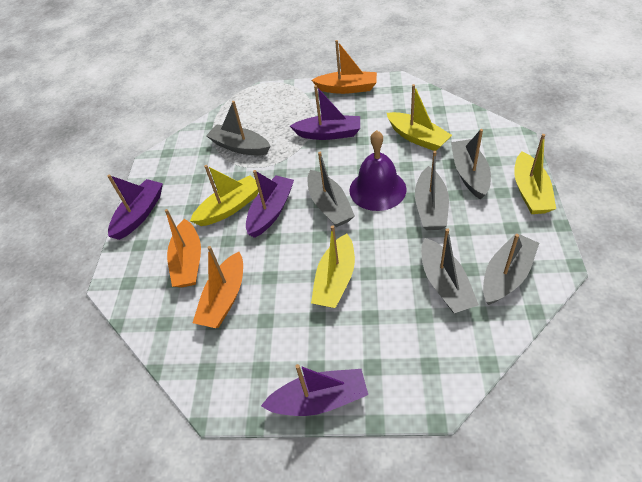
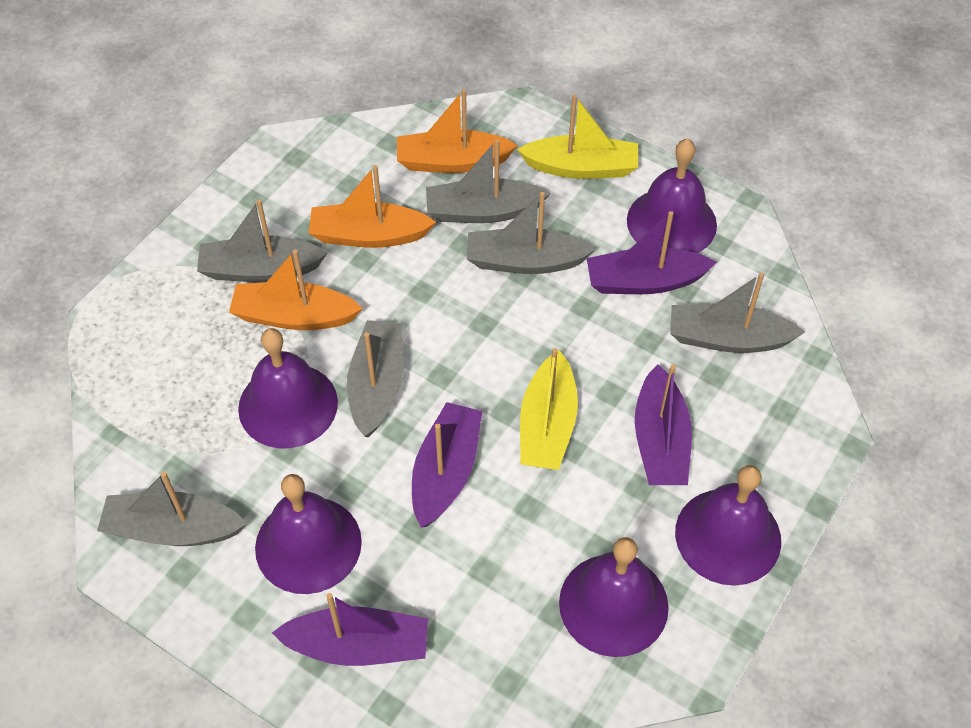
purple bell: [350,130,407,211] = 1 -> [238,328,338,448] [255,474,362,594] [559,537,669,657] [627,138,717,253] [675,465,781,586] = 5
yellow boat: [190,165,259,226] [311,225,355,308] [387,84,452,151] [514,134,556,214] = 4 -> [517,94,638,179] [520,348,578,470] = 2

